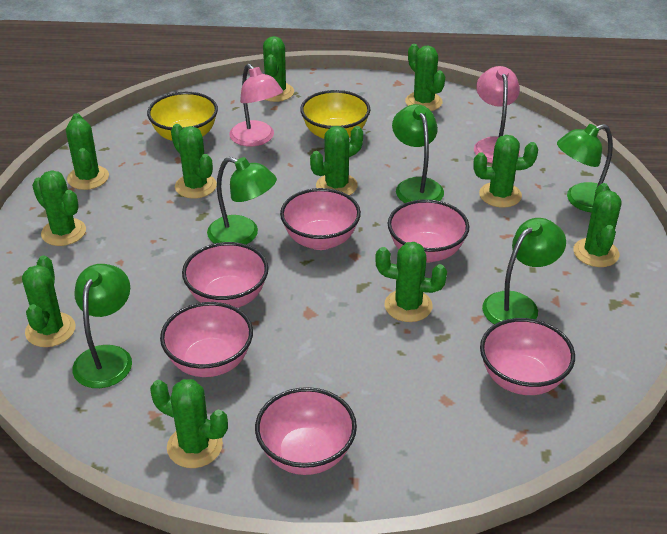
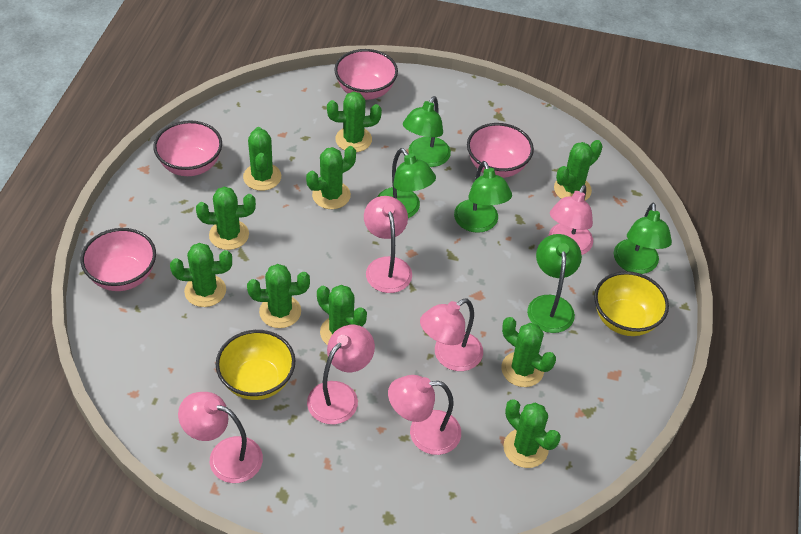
green cactus: [22,255,76,347] [32,170,86,246] [66,113,109,190] [150,379,228,468] [171,124,217,198] [263,36,294,102] [310,126,363,196] [375,242,447,322] [405,44,445,111] [473,135,538,208] [573,183,622,267] = 11 -> [170,243,232,307] [196,186,256,250] [243,127,281,191] [247,264,310,328] [306,146,356,209] [317,285,367,345] [327,92,382,152] [501,317,556,387] [503,399,561,468] [554,140,603,201] = 10
pink bowl: [160,302,253,377] [182,242,268,308] [255,387,357,475] [280,188,361,250] [388,199,469,263] [480,318,575,395] = 6 -> [81,228,156,291] [153,121,222,176] [334,49,398,100] [467,123,534,178] = 4
pink lamp: [229,64,283,147] [474,66,520,163] = 2 -> [178,392,263,483] [307,325,375,424] [364,196,412,293] [388,375,461,455] [420,298,483,371] [549,185,593,255] = 6

